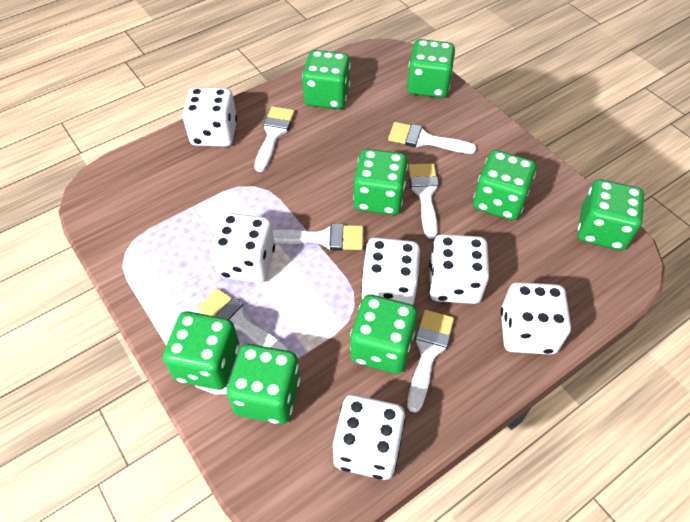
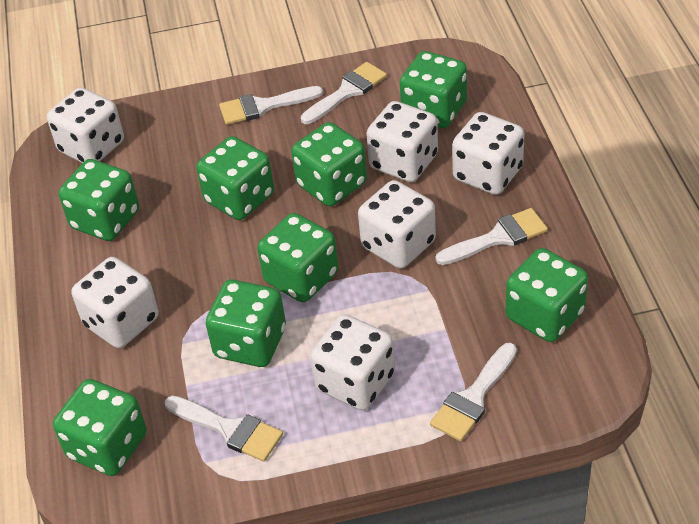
white brush: [197,288,289,351] [254,106,295,172] [273,224,363,251] [388,122,477,154] [407,310,454,413] [408,163,439,239] = 6 -> [165,395,283,462] [219,86,323,125] [301,62,387,124] [430,343,517,441] [435,208,548,265] = 5

